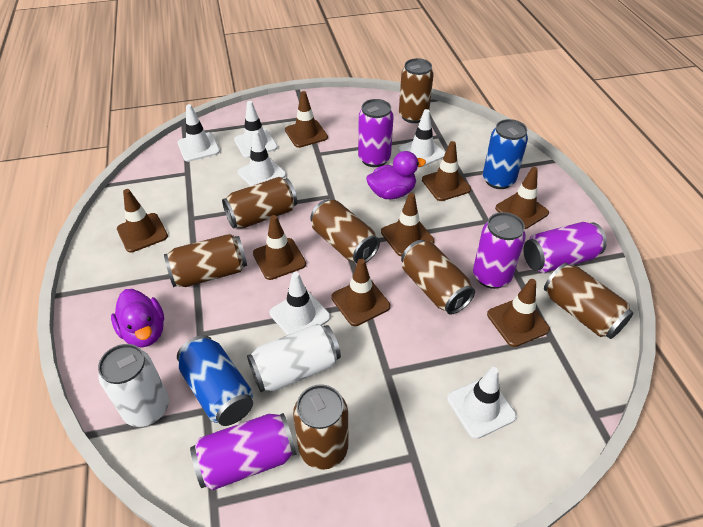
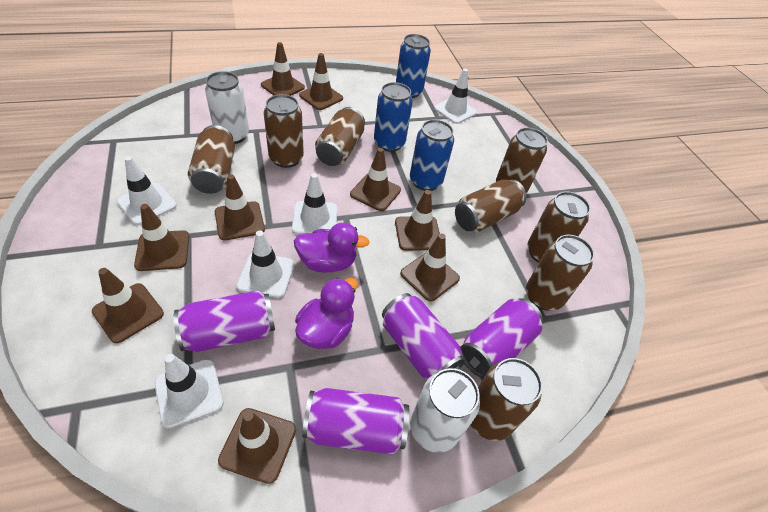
blue can: [177,335,253,426] [483,119,528,189] = 2 -> [374,82,413,152] [396,34,431,98] [410,119,454,191] = 3
brown can: [164,234,247,287] [222,177,297,229] [293,384,348,470] [310,200,380,264] [399,58,434,123] [401,240,475,315] [544,263,633,339] = 7 -> [188,125,235,194] [264,94,304,168] [315,107,365,166] [455,179,526,232] [471,358,543,441] [496,127,548,193] [526,235,594,311] [527,191,591,263] = 8
brown traffic cone: [117,189,168,253] [253,215,306,280] [285,91,328,148] [331,258,390,326] [381,193,434,256] [422,141,471,201] [487,279,550,347] [495,167,549,229] = 8 -> [92,268,164,343] [134,204,189,271] [215,174,265,240] [218,408,296,484] [261,42,305,96] [299,53,343,110] [350,148,401,211] [395,190,440,251] [400,234,460,301] = 9
white traffic cone: [178,104,220,162] [234,101,278,158] [237,130,286,186] [270,272,330,335] [399,109,445,167] [447,367,516,439] = 6 -> [117,156,177,225] [154,354,224,429] [236,230,295,298] [292,173,337,234] [434,69,477,124] = 5

